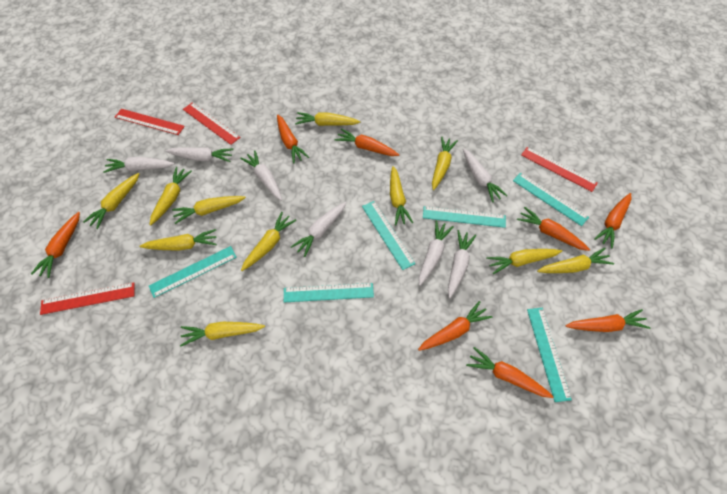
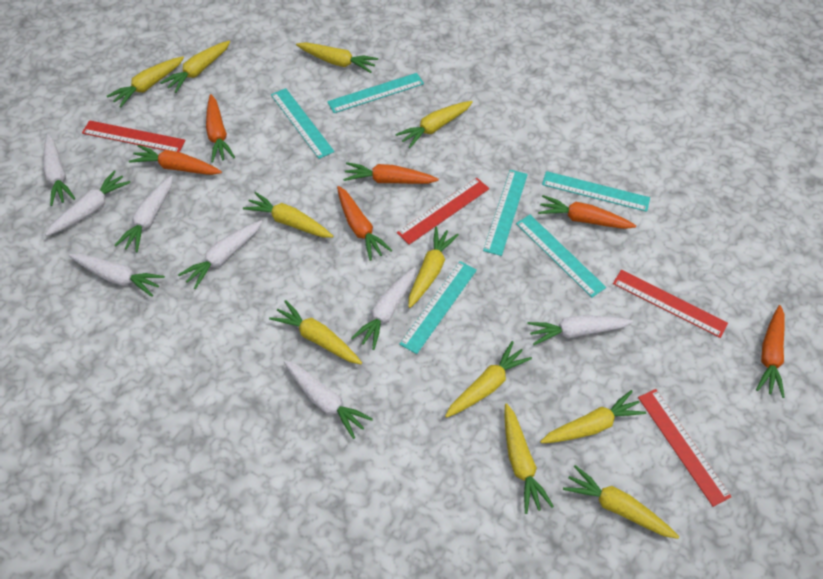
orange carrot: [31,212,80,278] [277,115,309,163] [335,128,399,156] [418,301,492,351] [466,347,554,398] [517,207,590,251] [565,309,650,332] [594,193,631,248] = 8 -> [129,145,222,175] [206,94,235,162] [337,186,392,261] [343,162,439,184] [538,195,636,229] [756,305,785,398] = 6
white carrot: [103,157,175,173] [165,147,234,162] [240,150,282,201] [291,202,346,257] [419,221,454,286] [448,230,476,298] [463,149,508,202] = 7 -> [43,134,75,206] [45,170,131,236] [69,253,165,297] [114,176,173,252] [178,221,262,289] [284,360,373,439] [351,267,416,350] [527,315,633,345] = 8

